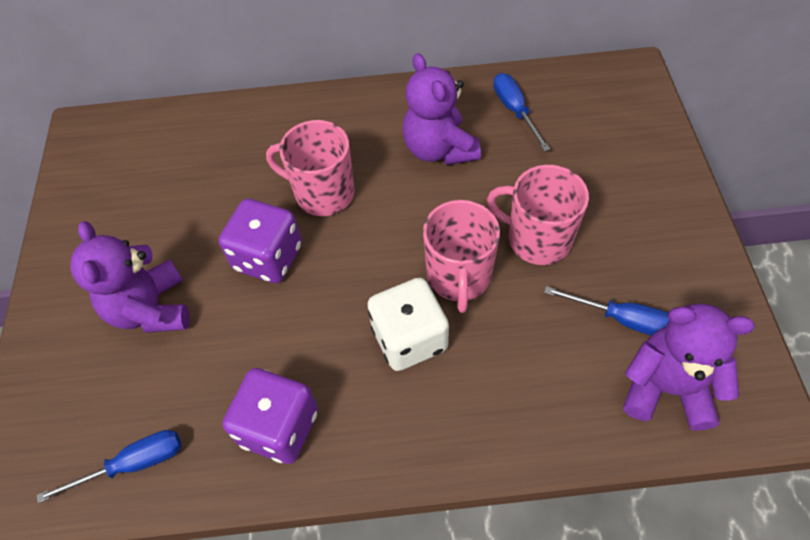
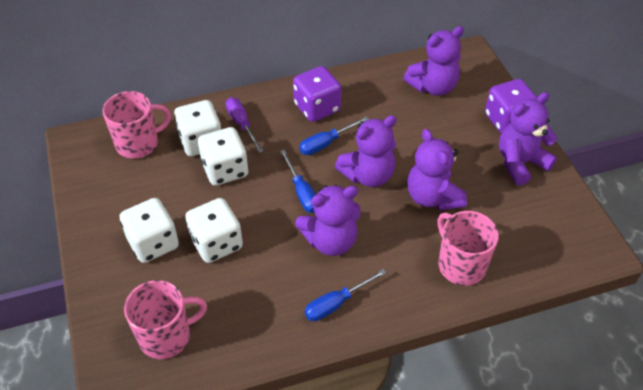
purple screwdriver: none = 0 -> [226,97,264,153] = 1
purple teddy bear: [70,221,190,333] [403,53,481,165] [623,304,755,431] = 3 -> [295,185,360,256] [335,115,397,187] [403,26,464,96] [407,129,467,210] [499,92,558,186] = 5
white dice: [367,278,449,371] = 1 -> [120,198,179,263] [174,100,221,156] [185,198,243,263] [198,127,248,186] = 4

